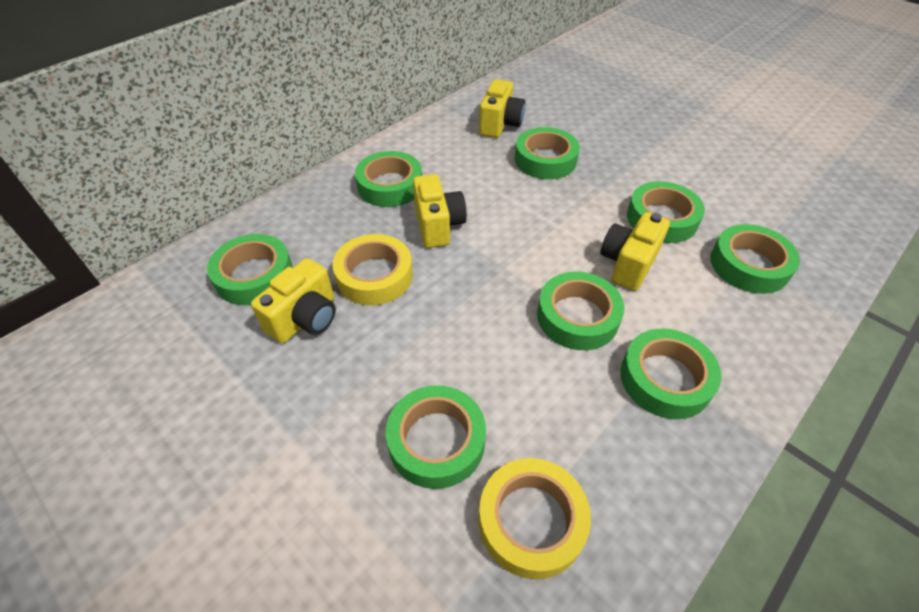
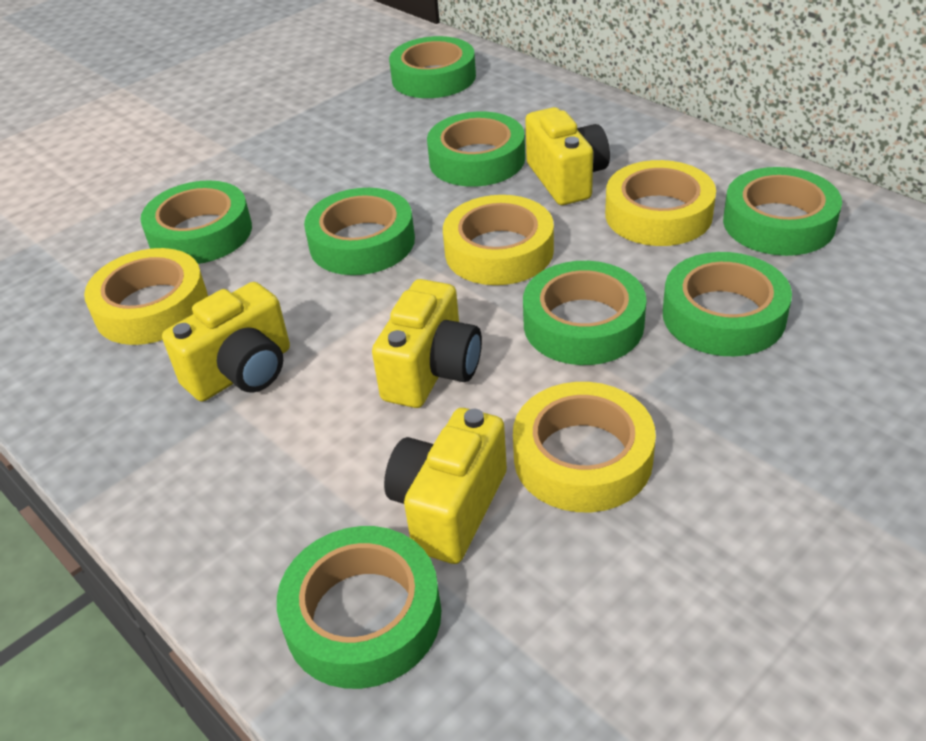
yellow tape: [333,234,413,305] [479,458,591,579] = 2 -> [84,248,208,345] [443,195,554,285] [513,382,656,512] [605,160,716,246] = 4

